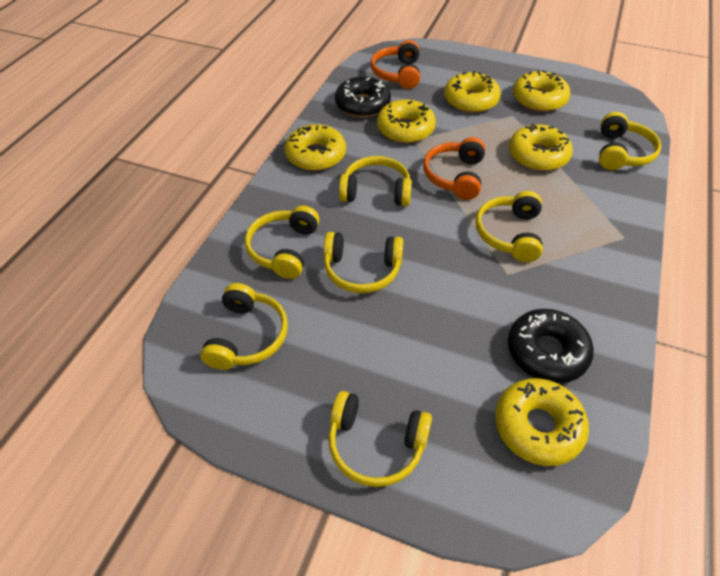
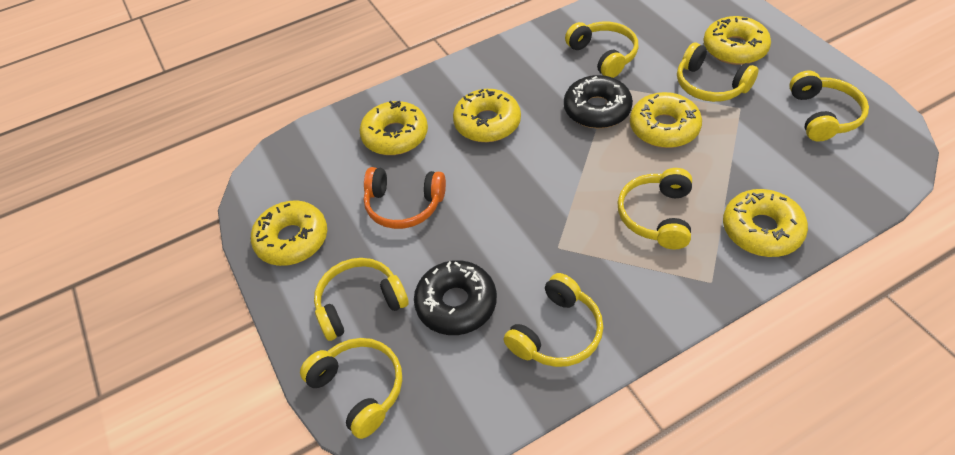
orange headphones: [370,40,420,89] [423,137,485,200] = 2 -> [364,167,446,229] = 1

